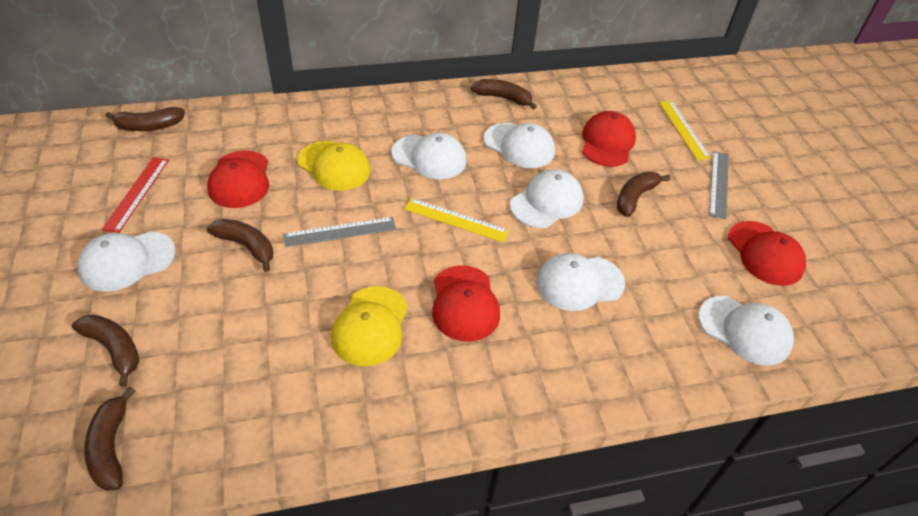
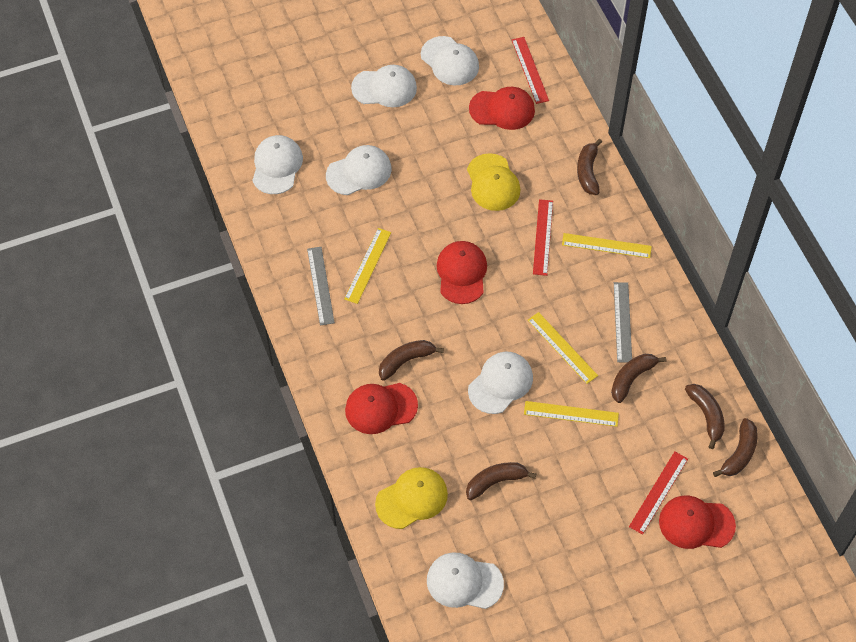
red ruler: [102,157,169,233] = 1 -> [512,37,549,104] [533,199,553,276] [629,451,688,535] = 3
yellow ruler: [404,198,509,242] [659,101,711,160] = 2 -> [344,228,391,304] [524,401,619,427] [528,312,598,384] [562,233,652,258] = 4

